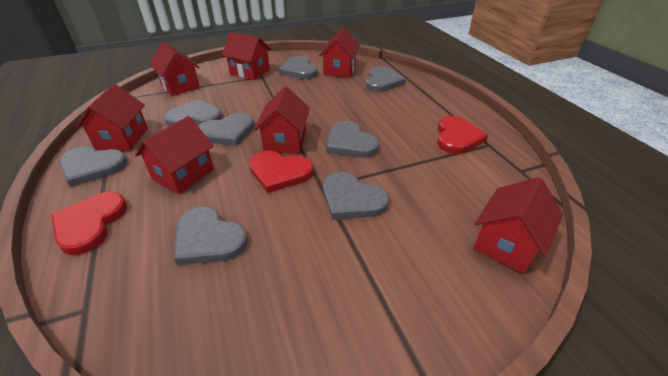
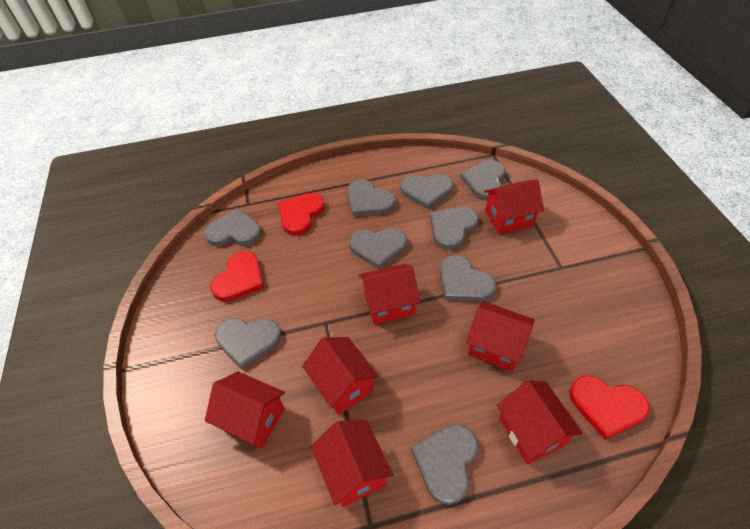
grey heart: [59,146,127,187] [164,99,222,126] [174,207,248,265] [198,113,254,146] [279,56,318,79] [323,172,389,220] [326,121,379,158] [366,66,406,92] = 8 -> [204,208,261,246] [215,318,281,370] [347,180,395,216] [349,228,407,269] [400,174,453,209] [411,424,478,505] [430,207,479,250] [440,255,496,302] [460,160,506,201] = 9

